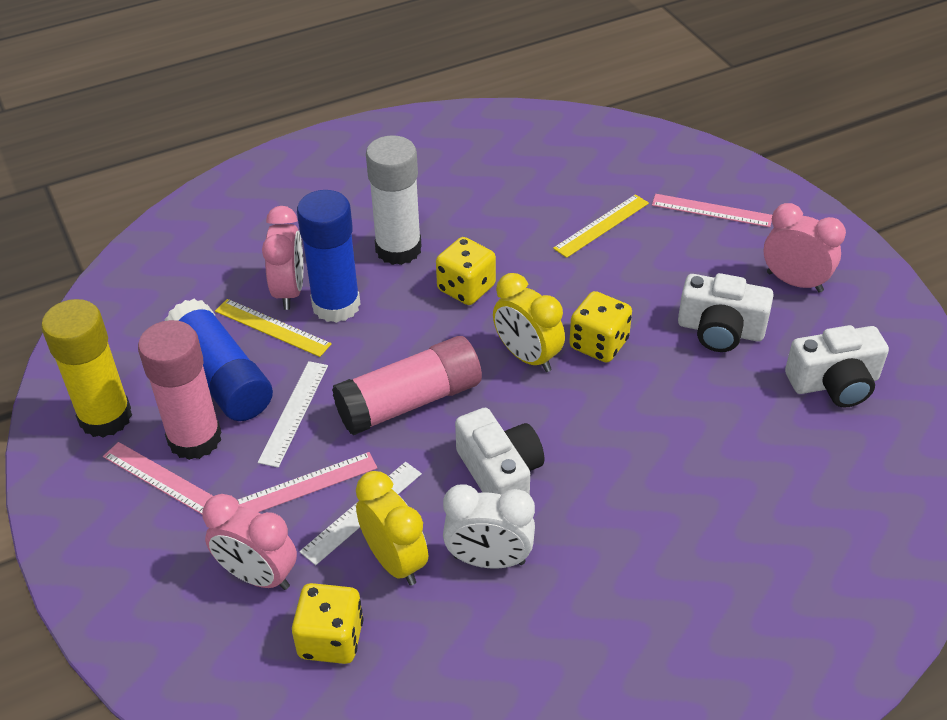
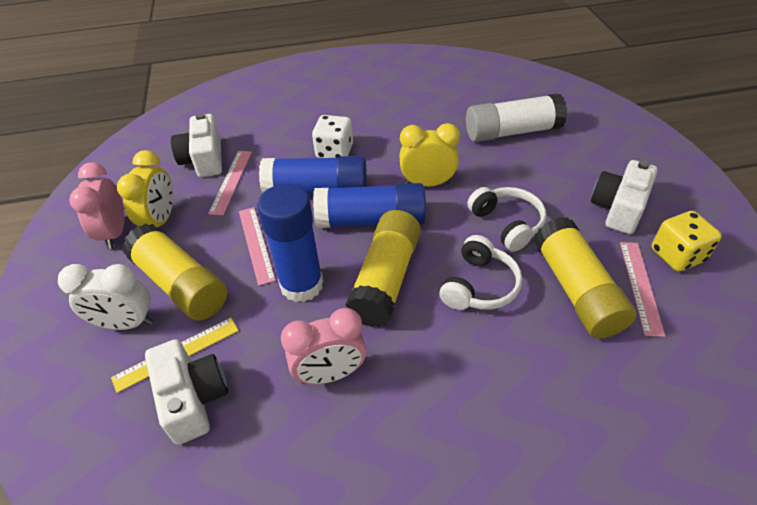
blue glue stick: [164,299,273,421] [297,190,360,323] = 2 -> [257,184,323,302] [259,156,367,195] [313,183,426,228] = 3
pink clock: [202,494,297,590] [262,206,303,310] [764,203,846,293] = 3 -> [69,162,124,249] [281,308,367,385] = 2
pink glue stick: [138,320,221,460] [332,336,482,435] = 2 -> none = 0
white dice: none = 0 -> [312,115,353,158] = 1
white headphones: none = 0 -> [439,235,522,310] [467,187,547,252] = 2
white ruler: [258,361,328,468] [299,462,422,565] = 2 -> none = 0
yellow dice: [292,583,363,664] [436,237,496,305] [569,291,632,363] = 3 -> [651,211,722,272] = 1
yellow glue stick: [41,299,132,438] = 1 -> [122,224,227,321] [345,210,421,327] [534,217,637,339] = 3
yellow ruler: [215,299,332,357] [553,194,649,258] = 2 -> [111,318,239,393] = 1

